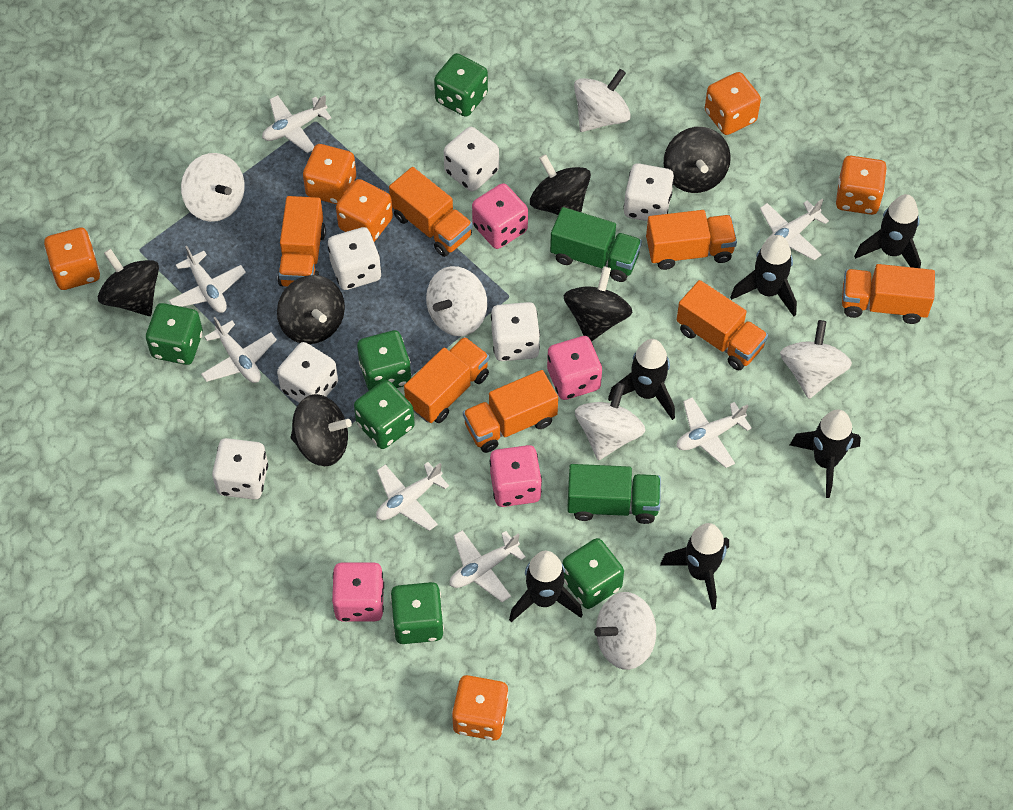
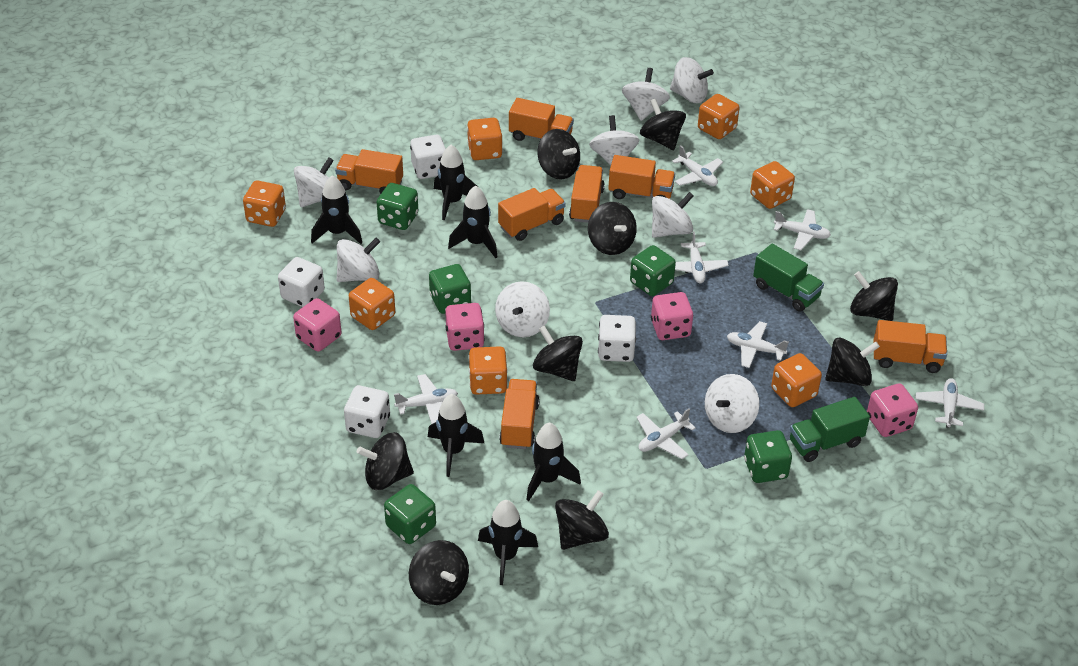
black spinning top: [98,249,159,316] [277,275,345,344] [291,394,352,466] [530,154,591,215] [564,266,632,342] [664,127,731,193] = 6 -> [357,432,414,490] [409,540,469,605] [533,325,583,381] [537,129,580,180] [555,490,609,550] [588,202,637,255] [640,99,686,150] [825,338,880,386] [850,271,898,321] = 9
green dice: [146,303,203,365] [354,380,415,449] [357,330,411,390] [390,582,444,644] [434,53,488,117] [563,538,624,609] = 6 -> [377,183,418,230] [384,484,436,544] [429,264,471,314] [630,245,676,296] [744,430,792,483] = 5
orange dice: [44,228,100,290] [303,144,356,205] [336,179,393,242] [452,675,509,740] [705,72,761,135] [836,156,887,215] = 6 -> [243,180,286,227] [349,278,395,330] [467,118,503,160] [468,346,508,395] [698,94,739,139] [750,161,795,209] [771,353,822,407] = 7
white dice: [212,438,268,500] [277,342,338,403] [328,227,381,290] [444,127,499,192] [491,302,540,361] [624,163,674,221] = 6 -> [278,257,325,307] [344,385,390,438] [410,135,446,179] [598,315,636,362] = 4
white spinning top: [181,153,245,222] [426,266,487,336] [574,69,631,132] [575,383,645,460] [594,592,656,670] [780,320,852,399] = 6 -> [294,157,334,207] [337,238,380,282] [495,281,550,337] [589,115,639,165] [622,68,670,121] [652,192,694,238] [670,57,714,103] [705,374,759,433] = 8

